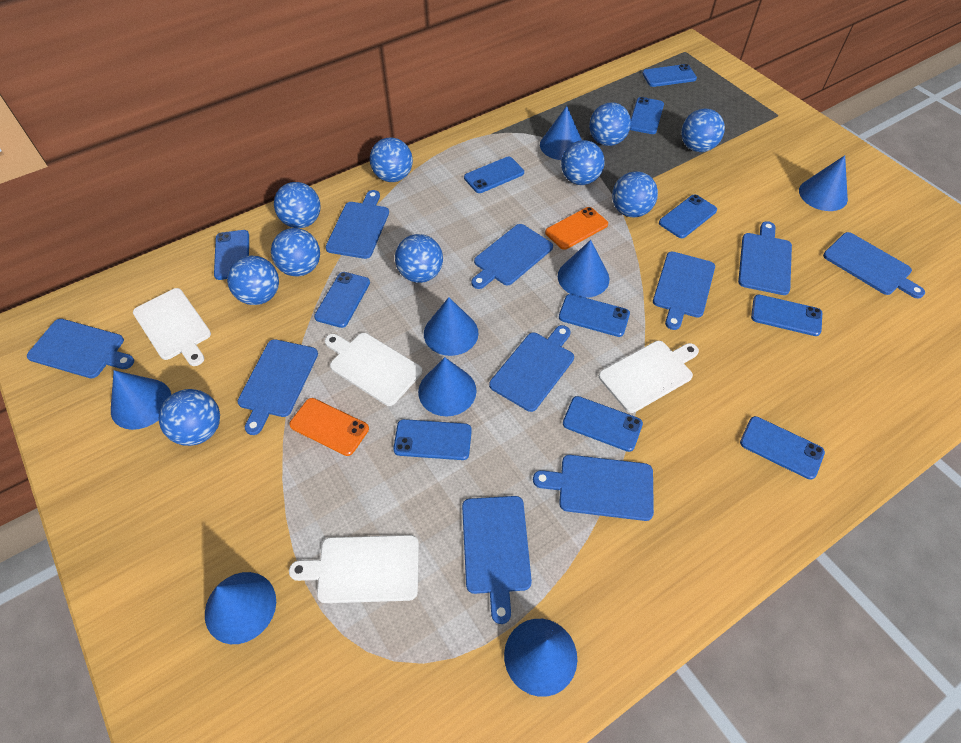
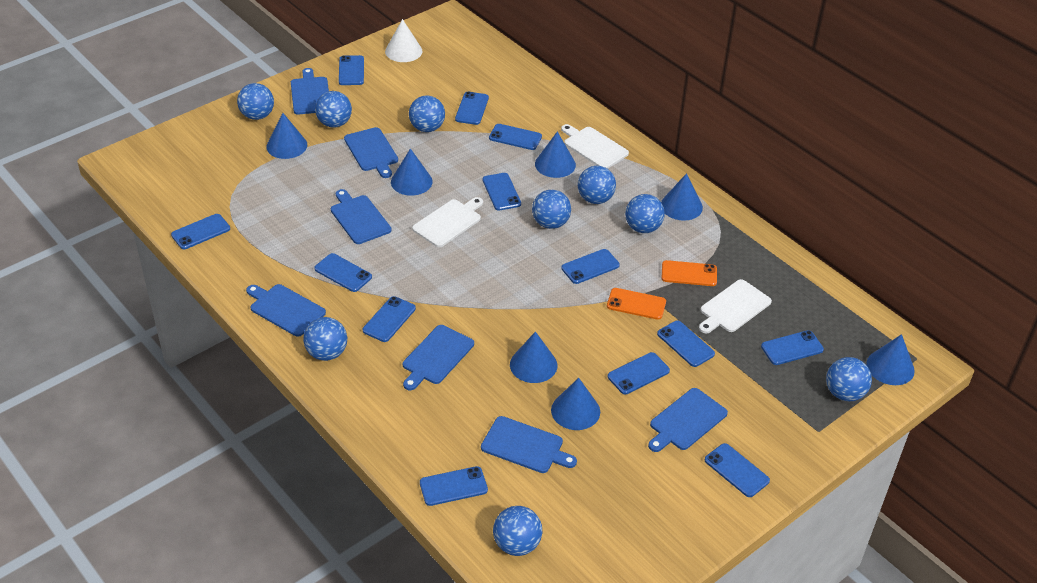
blue ball: [159,389,220,446] [227,256,279,305] [271,228,320,276] [274,182,320,228] [370,138,413,182] [395,234,443,283] [561,140,605,185] [589,102,631,146] [612,171,658,217] [681,109,725,152] = 10 -> [237,83,274,120] [303,317,347,361] [315,91,352,128] [409,96,445,132] [493,506,542,556] [532,190,571,229] [578,166,616,204] [625,194,665,233] [826,357,872,401] = 9
blue cone: [111,370,171,430] [205,572,276,644] [418,357,477,417] [424,297,478,356] [504,619,577,697] [540,106,582,160] [558,240,610,298] [799,155,848,211] = 8 -> [266,113,307,159] [391,148,433,196] [510,332,557,383] [535,132,576,178] [551,378,600,430] [661,173,703,221] [866,334,915,385] = 7
blue cutting board: [27,319,134,378] [237,339,318,435] [325,190,389,259] [462,496,532,624] [471,224,553,289] [489,325,574,412] [533,455,654,521] [653,252,715,330] [738,221,792,295] [823,232,925,298] = 10 -> [246,284,326,337] [291,68,329,114] [331,189,392,244] [344,127,398,178] [403,325,474,390] [481,416,577,473] [648,388,728,452] = 7
blue phone: [214,230,249,280] [314,272,370,328] [393,419,472,460] [464,157,524,193] [559,294,630,337] [563,396,643,452] [630,97,664,134] [642,64,697,87] [659,195,717,238] [740,416,825,480] [751,294,822,336] = 11 -> [171,214,230,249] [314,253,372,292] [339,55,364,85] [363,296,416,342] [420,466,488,506] [455,92,489,125] [483,173,521,211] [489,124,542,150] [561,249,620,284] [608,352,670,394] [657,321,715,367] [705,443,770,497] [761,330,824,365] = 13
white cone: none = 0 -> [385,19,423,62] = 1
white cutting board: [133,288,211,366] [289,535,419,603] [325,333,422,406] [599,341,699,413] = 4 -> [412,197,483,247] [561,124,629,169] [699,279,772,333] = 3

